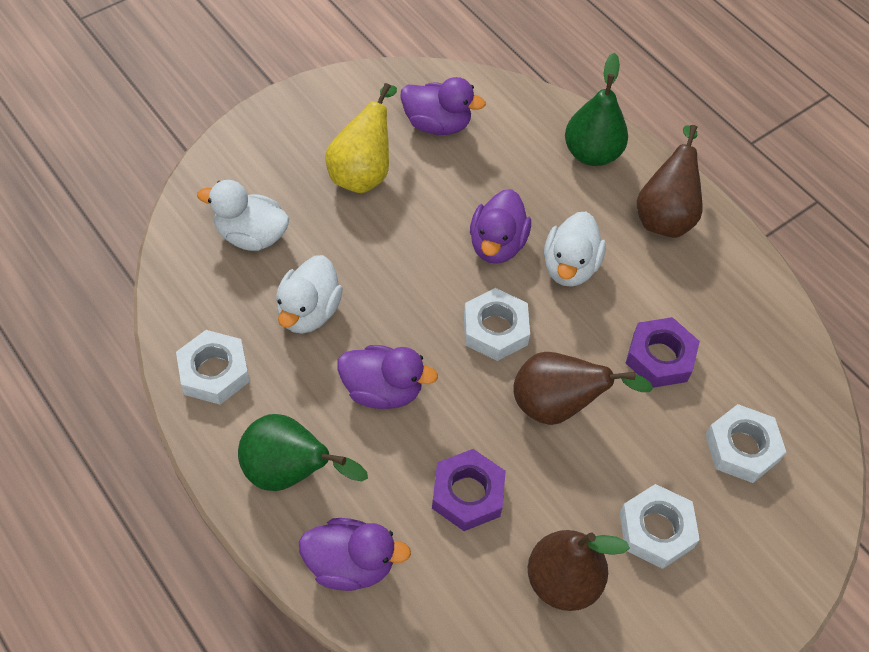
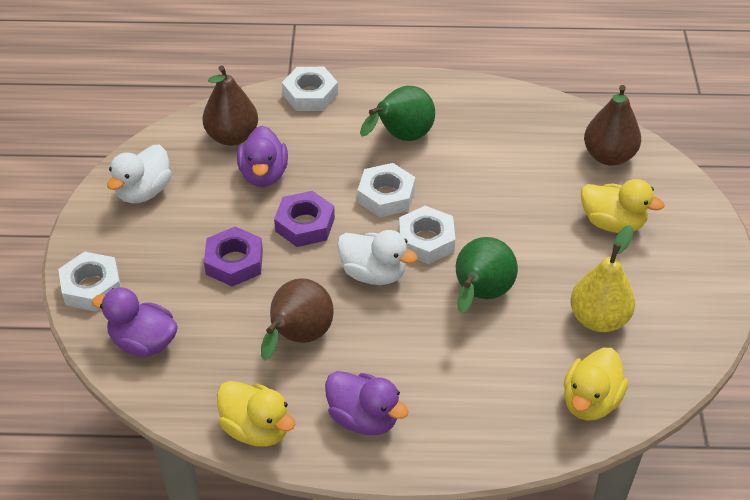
purple duck: [299,518,411,591] [337,345,438,409] [400,77,486,135] [470,189,531,264] = 4 -> [92,287,178,357] [237,126,288,187] [325,371,409,435] = 3
white duck: [197,180,289,251] [276,255,343,334] [544,211,606,287] = 3 -> [107,145,172,203] [337,230,418,285] = 2
yellow duck: none = 0 -> [217,381,295,447] [564,348,628,421] [581,179,665,233] = 3

